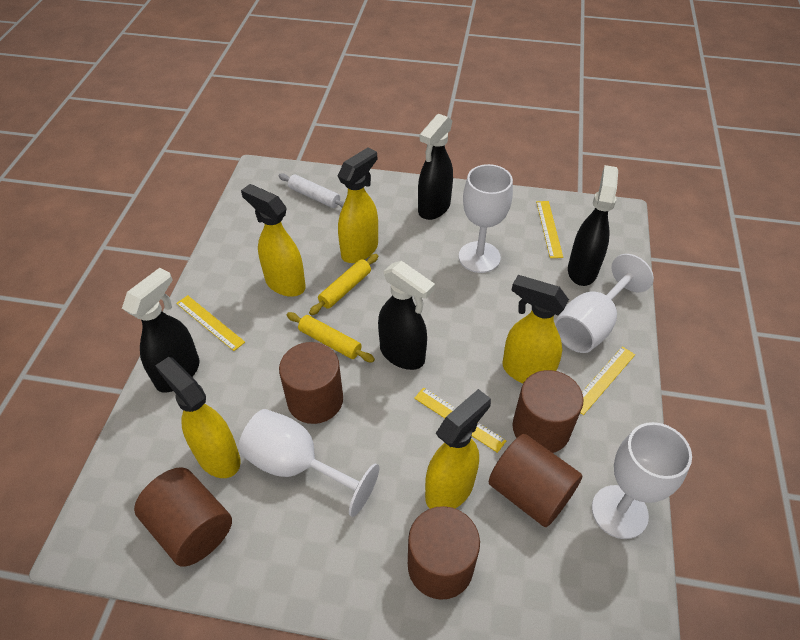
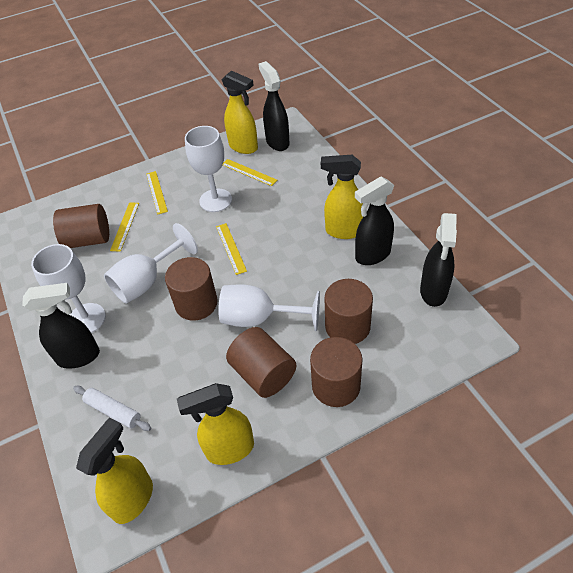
yellow rolling pin: [287,312,375,362] [309,254,378,315] = 2 -> none = 0
yellow spray bottle: [155,357,241,478] [241,184,306,297] [338,148,378,263] [425,389,491,509] [502,275,569,383] = 5 -> [76,417,153,524] [177,383,254,465] [221,70,258,154] [321,155,363,239] = 4

